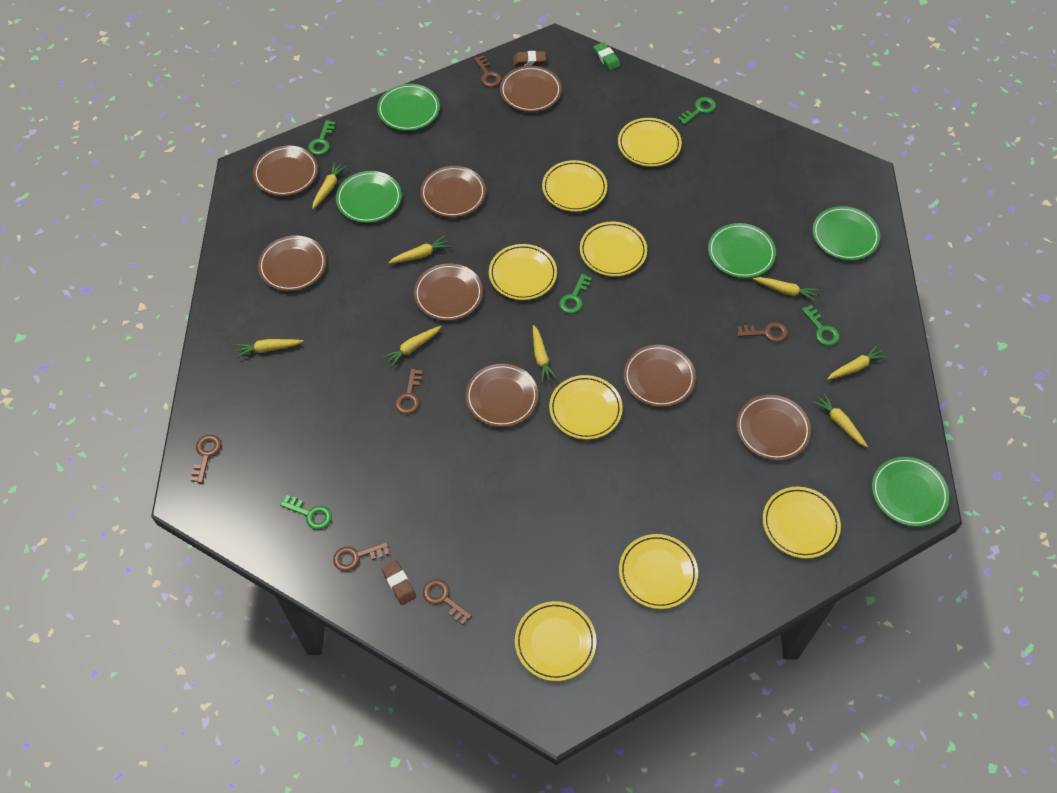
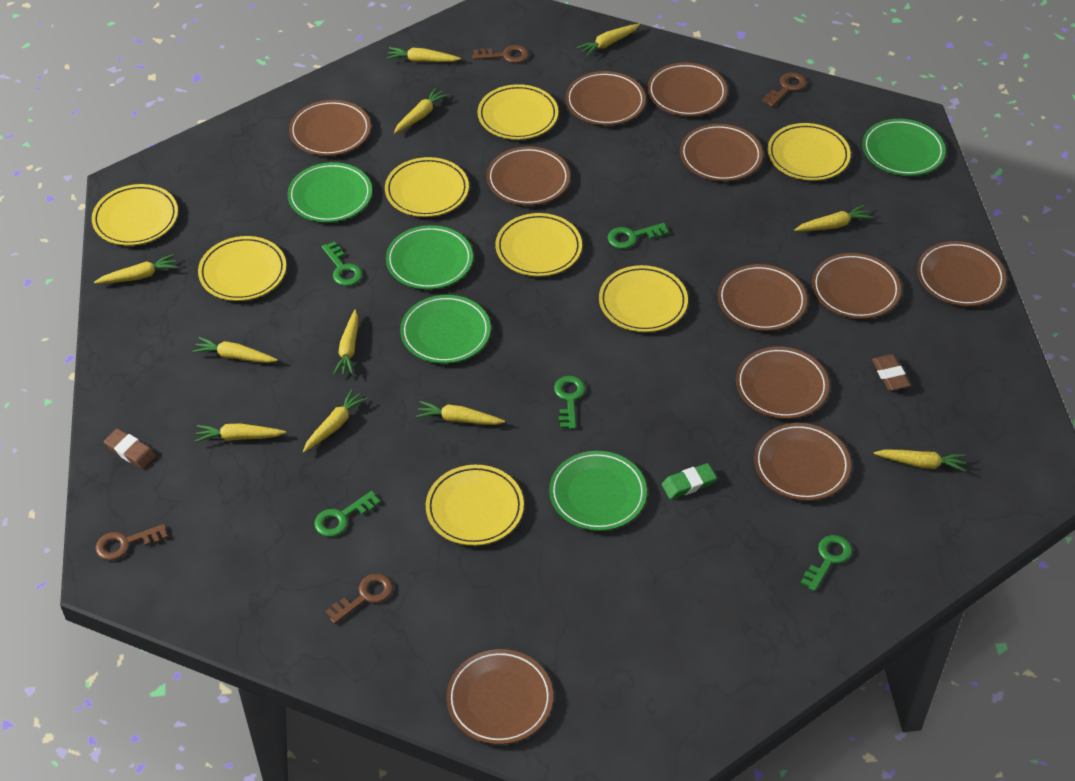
brown key: [190,434,221,483] [333,542,390,571] [395,369,422,414] [423,579,472,625] [474,56,502,87] [737,322,788,342] = 6 -> [95,524,168,561] [325,574,393,624] [473,45,529,63] [762,72,807,107] = 4
brown plate: [253,146,318,196] [258,236,326,291] [414,263,483,321] [420,166,486,217] [465,364,538,427] [500,66,562,112] [624,345,696,407] [737,395,811,460] = 8 -> [289,100,371,156] [446,649,553,745] [487,146,570,206] [566,71,646,125] [647,63,727,116] [680,124,763,181] [718,264,807,331] [736,346,829,419] [754,423,851,501] [812,253,901,319] [917,241,1006,306] = 11
yellow carrot: [235,339,304,358] [312,162,347,209] [383,326,441,367] [388,236,450,264] [533,325,557,383] [753,277,818,301] [813,393,868,447] [827,345,887,380] = 8 -> [94,254,178,284] [192,337,278,363] [195,424,286,442] [303,389,368,452] [333,310,358,376] [386,47,461,62] [394,88,449,133] [416,401,505,425] [577,24,640,57] [794,205,872,231] [874,450,966,472] = 11

